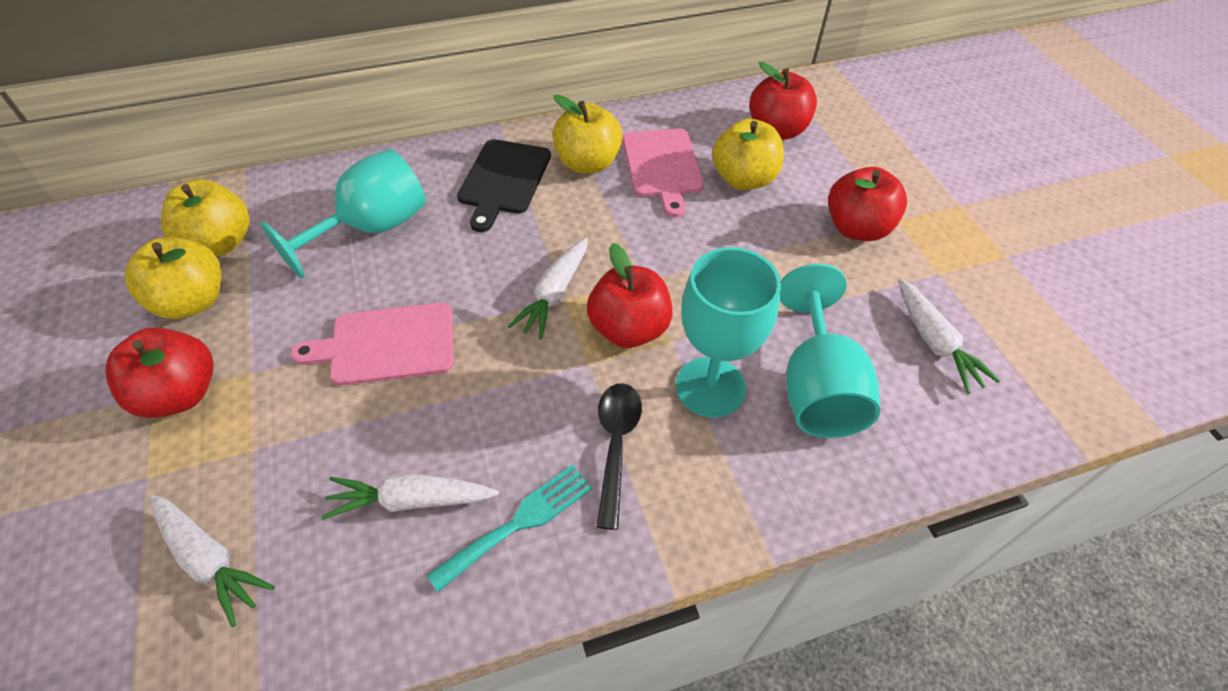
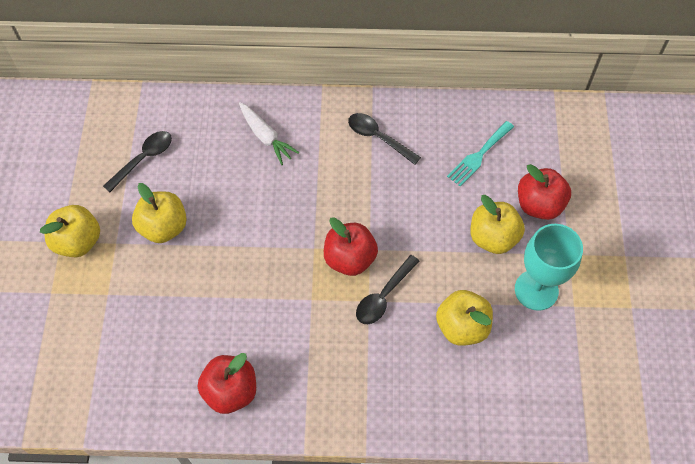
black cutting board: [457,139,551,232] = 1 -> none = 0
black spoon: [597,383,642,530] = 1 -> [103,131,172,192] [348,113,421,165] [356,255,419,324] = 3
pink cutting board: [291,303,454,386] [623,129,704,218] = 2 -> none = 0
red apple: [105,327,214,418] [587,243,673,348] [749,62,817,140] [828,167,907,241] = 4 -> [198,353,256,414] [324,217,378,276] [518,164,571,220] = 3
turquoise goblet: [260,149,426,278] [676,247,781,418] [780,264,880,438] = 3 -> [515,224,583,311] = 1
white carrot: [150,495,275,627] [321,474,499,519] [508,238,588,339] [898,278,1000,393] = 4 -> [239,102,300,165] = 1

